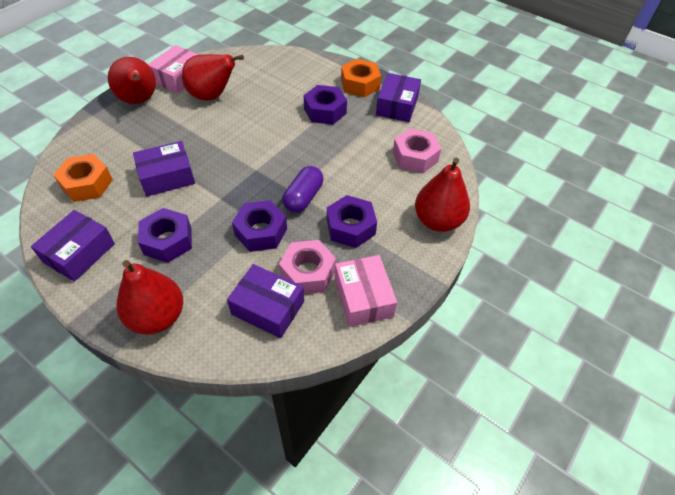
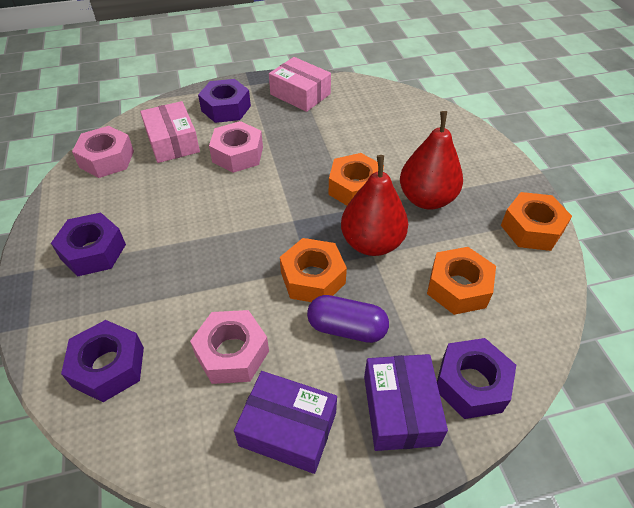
orange nut: [53,154,113,202] [341,59,381,97] = 2 -> [280,238,347,302] [328,153,384,206] [427,247,496,315] [501,192,572,251] = 4
pink nut: [279,240,336,294] [393,128,441,173] = 2 -> [72,126,134,178] [190,310,269,384] [209,121,263,173] = 3
purple box: [31,210,115,282] [133,141,195,196] [227,264,304,338] [376,73,421,122] = 4 -> [234,371,337,474] [364,354,448,451] = 2
red pear: [108,57,156,104] [117,260,183,335] [182,54,244,101] [415,157,470,232] = 4 -> [341,155,408,256] [400,111,463,210] = 2

